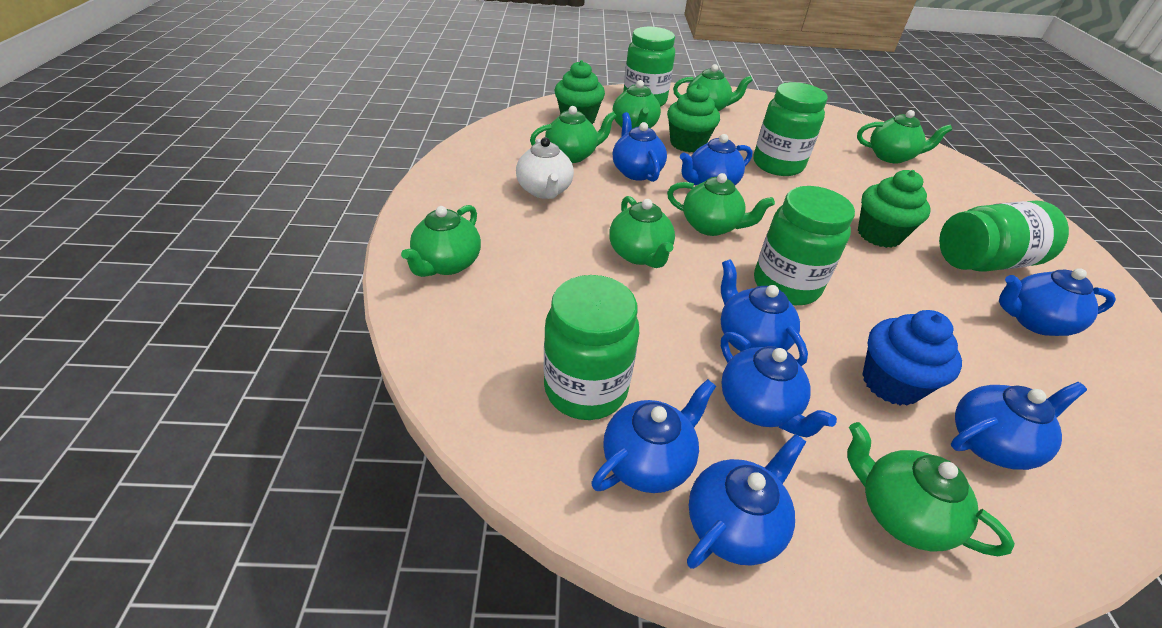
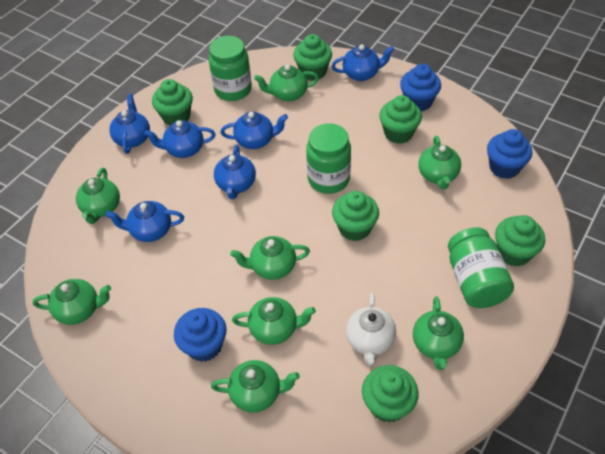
blue cupcake: [862,310,962,406] = 1 -> [174,308,226,362] [400,64,441,111] [487,129,532,179] = 3
blue teapot: [591,379,716,493] [613,112,667,182] [680,134,752,185] [687,434,806,569] [721,259,808,366] [721,332,837,437] [951,382,1087,470] [999,268,1116,336] = 8 -> [105,201,184,242] [109,94,150,154] [144,120,216,158] [214,145,256,199] [220,112,288,149] [331,44,394,81] = 6
green cupcake: [555,60,605,125] [667,84,720,153] [858,170,930,248] = 3 -> [152,79,193,126] [293,34,332,81] [332,191,379,241] [362,365,419,423] [379,95,422,144] [495,215,545,266] = 6
green jar: [544,275,639,420] [623,27,675,107] [753,82,828,176] [754,186,855,305] [939,200,1069,272] = 5 -> [209,36,252,101] [306,123,351,194] [448,227,514,308] = 3

